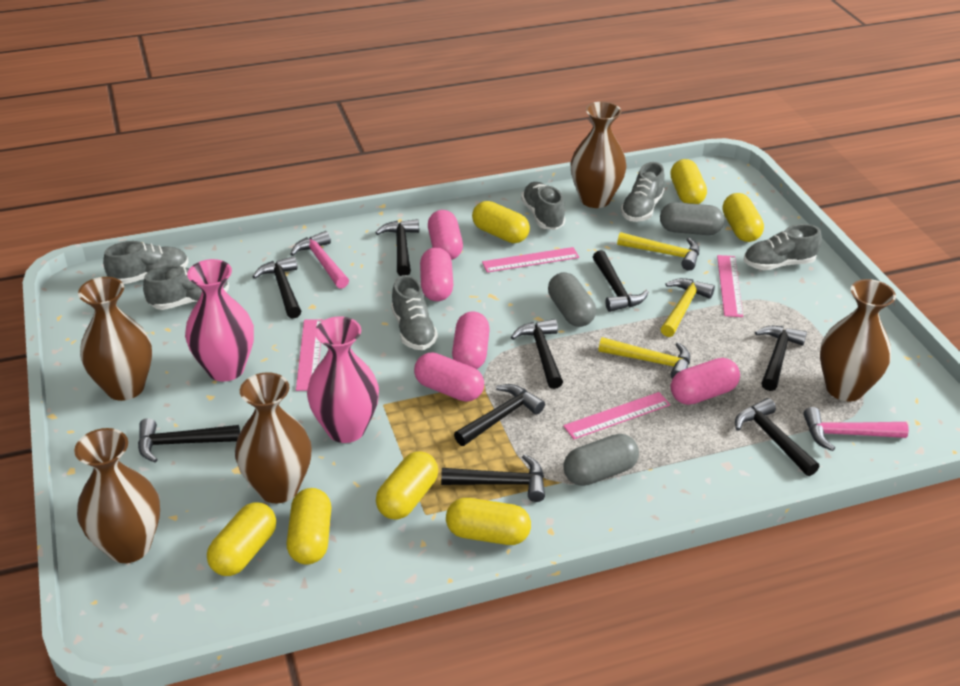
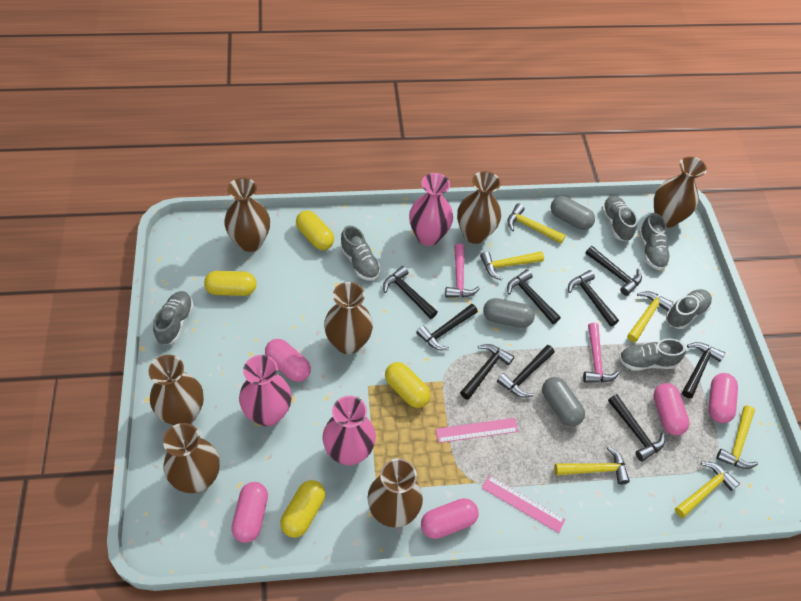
brown vase: [74,428,160,563] [78,277,152,401] [235,372,311,503] [570,102,627,208] [820,279,896,401] = 5 -> [149,355,204,425] [163,423,220,493] [224,178,270,252] [324,282,373,354] [368,458,423,527] [457,171,501,244] [654,156,707,228] = 7
pink ruler: [296,319,323,391] [482,247,579,273] [563,392,670,439] [717,255,743,317] = 4 -> [436,418,518,443] [482,475,566,533] = 2
pink vase: [185,259,254,382] [307,316,379,443] = 2 -> [239,355,292,426] [323,396,376,466] [409,173,453,246] = 3
yellow capsule: [207,502,276,576] [287,488,331,565] [376,451,438,520] [446,498,531,545] [472,201,530,243] [670,159,707,204] [723,193,764,242] = 7 -> [204,271,256,296] [280,480,325,538] [296,210,334,250] [385,362,430,408] = 4
yellow hammer: [598,337,690,379] [617,232,699,271] [661,278,715,337] = 3 -> [480,251,544,280] [507,204,566,244] [554,446,630,484] [627,291,673,342] [675,462,740,518] [716,406,758,469] = 6

